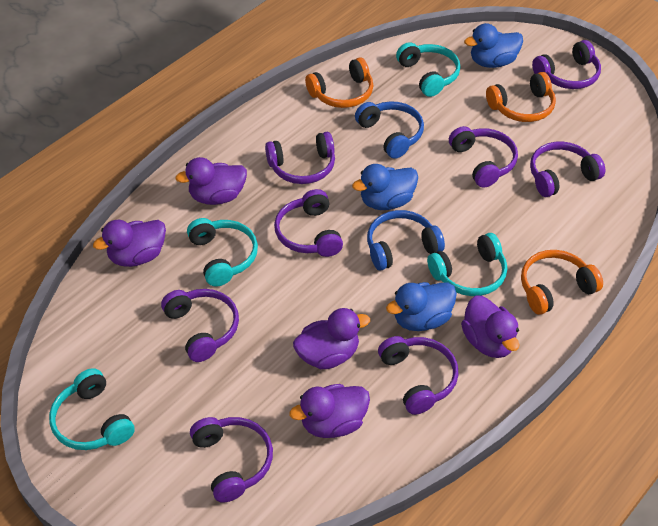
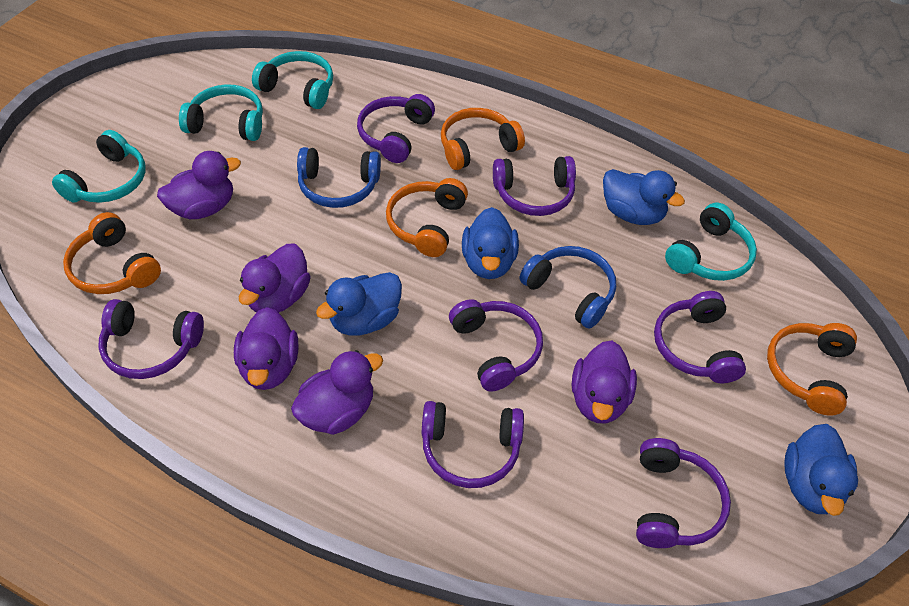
blue duck: [352,164,418,210] [386,282,457,331] [464,23,523,68] = 3 -> [316,272,402,336] [462,207,519,279] [603,169,685,225] [784,424,858,516] = 4
orange headphones: [305,58,373,108] [486,72,556,122] [521,250,603,315] = 3 -> [63,212,161,294] [386,178,468,257] [441,108,525,170] [767,323,857,415] = 4
purple headphones: [161,289,239,362] [190,417,273,503] [265,132,335,184] [274,189,343,257] [378,336,459,415] [449,126,518,188] [530,141,605,197] [532,40,601,89] = 8 -> [99,299,204,379] [357,94,435,163] [422,401,524,488] [449,299,543,392] [493,156,576,216] [636,438,731,548] [654,291,746,383] = 7

